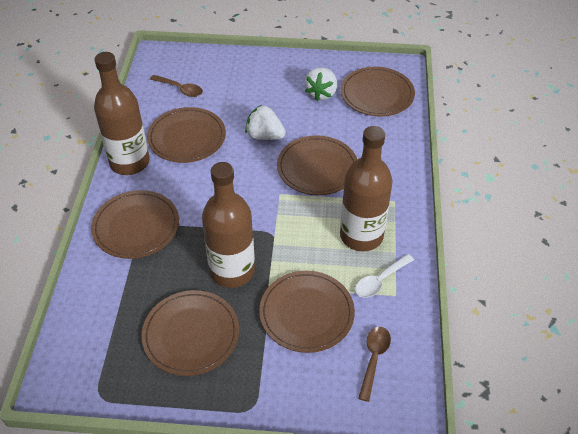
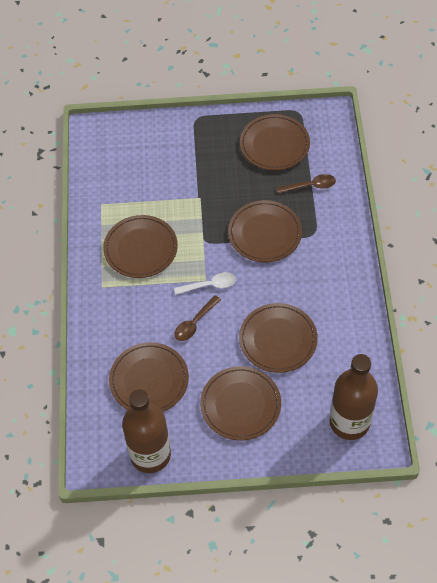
brown bottle: [94,52,150,175] [202,162,255,288] [340,126,392,251] = 3 -> [122,390,171,473] [330,354,378,440] = 2
white strawberry: [245,105,286,140] [305,67,337,101] = 2 -> none = 0

